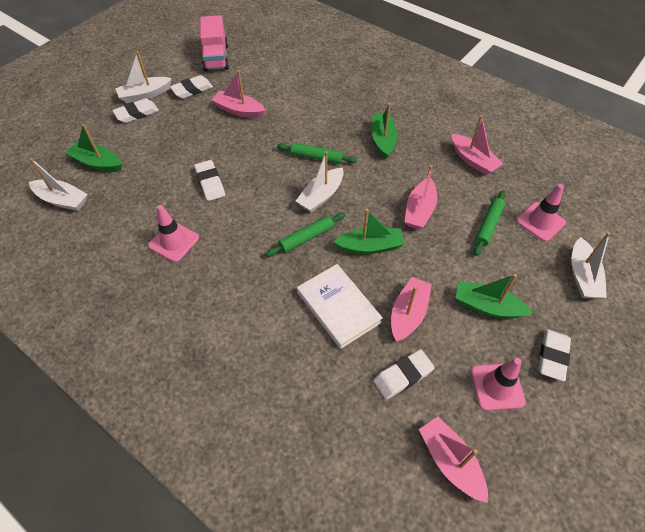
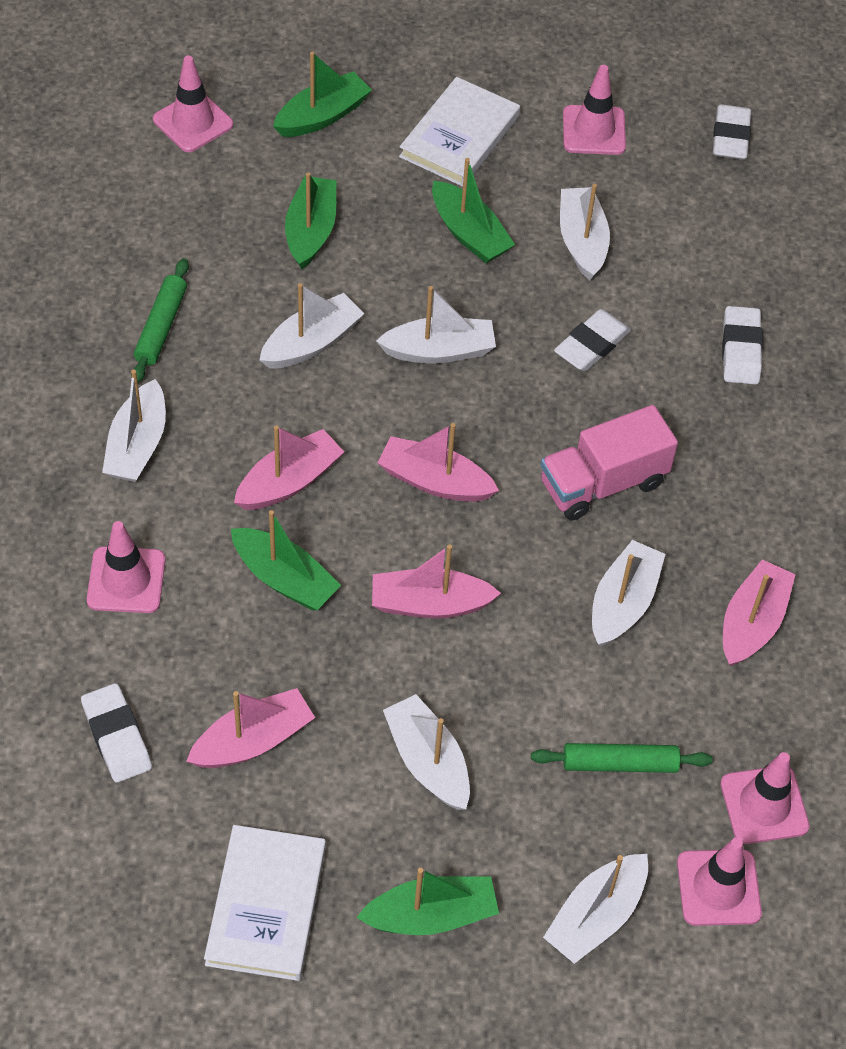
green boat: [65,124,122,172] [334,209,404,254] [372,103,397,159] [455,274,533,319] = 4 -> [231,510,341,611] [273,52,372,137] [285,172,336,269] [356,868,499,935] [432,158,515,263] = 5
green rolling pin: [266,213,345,257] [277,143,357,164] [474,190,506,256] = 3 -> [131,258,189,382] [531,743,713,773] = 2
pink traffic cone: [148,205,199,262] [471,358,526,411] [516,184,566,242] = 3 -> [87,521,165,613] [153,55,233,152] [563,65,626,155] [677,837,762,926] [720,752,810,844] = 5
white boat: [29,158,88,211] [115,51,172,103] [296,151,344,213] [572,232,610,298] = 4 -> [102,370,166,482] [260,283,364,369] [376,286,496,363] [383,694,470,810] [543,854,648,964] [560,184,610,281] [592,540,665,647] = 7
white book: [297,264,383,349] = 1 -> [204,825,326,981] [399,77,520,187] = 2
white eraser: [112,98,159,123] [170,75,213,99] [194,160,225,201] [373,349,435,399] [538,329,571,382] = 5 -> [81,683,152,783] [554,309,631,371] [713,104,751,160] [722,306,763,384] = 4

